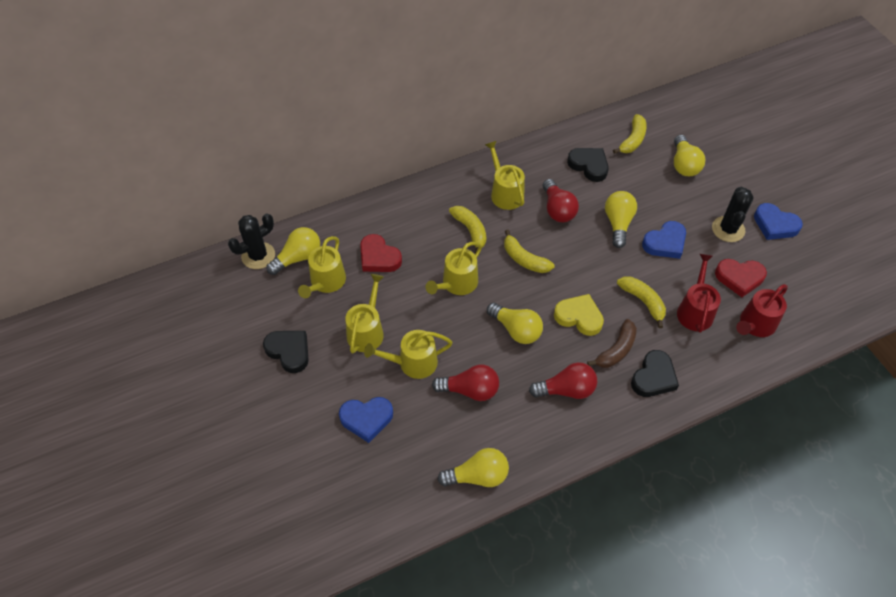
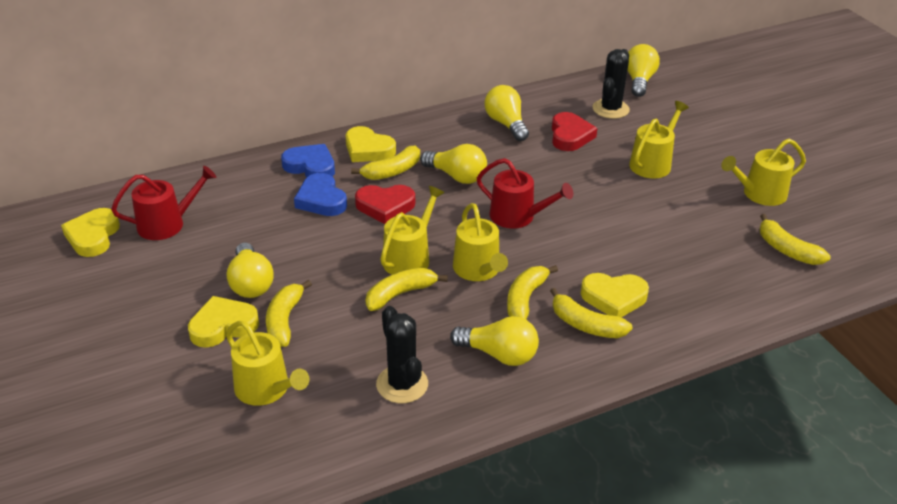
black heart: [263,331,309,373] [567,148,609,182] [631,350,679,397] = 3 -> none = 0
blue heart: [339,397,393,443] [642,221,686,259] [754,203,803,240] = 3 -> [281,144,335,177] [294,173,347,216] = 2
brown banana: [587,319,637,368] = 1 -> none = 0
red light bulb: [432,365,499,401] [529,362,597,399] [543,179,579,222] = 3 -> none = 0
yellow banana: [449,206,486,254] [504,229,554,273] [613,114,647,154] [617,276,666,328] = 4 -> [266,280,312,347] [351,146,420,180] [366,268,448,311] [507,265,558,319] [550,288,633,338] [760,214,831,265] = 6
yellow heart: [554,294,604,336] = 1 -> [61,208,120,257] [188,296,259,348] [346,126,396,162] [581,273,649,318] = 4

